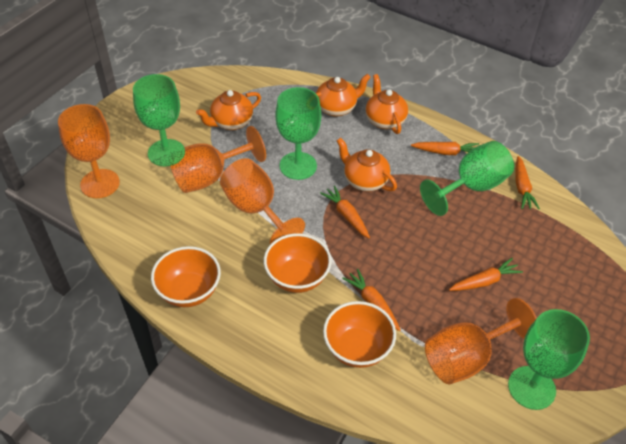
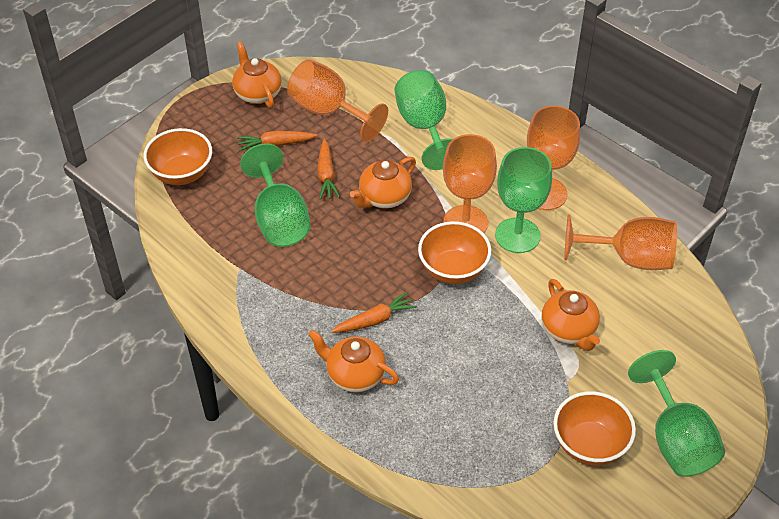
orange carrot: [320,186,370,238] [342,269,401,331] [411,142,479,155] [449,258,523,291] [516,156,540,209] = 5 -> [237,131,317,151] [317,139,340,200] [331,292,417,333] = 3

